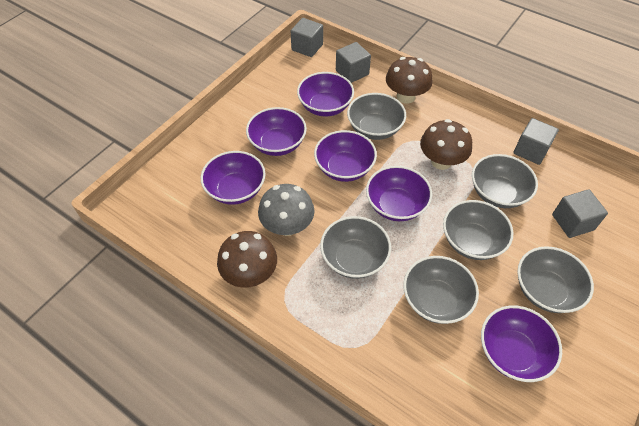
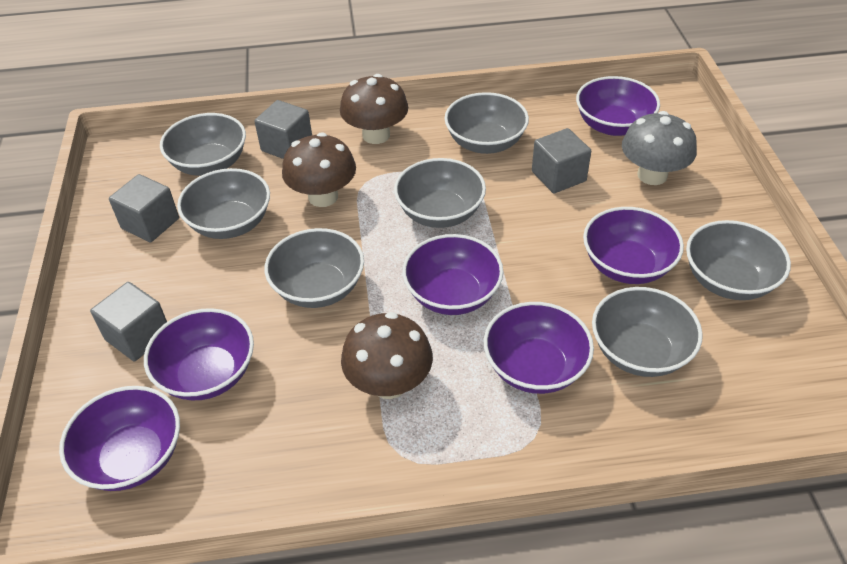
grey bowl: [320,216,391,279] [347,93,406,140] [403,256,479,324] [443,200,513,260] [472,154,538,208] [517,246,594,313] = 6 -> [160,113,246,176] [177,168,270,239] [265,228,364,308] [394,158,486,228] [444,92,529,154] [592,287,703,377] [686,220,791,300] = 7

